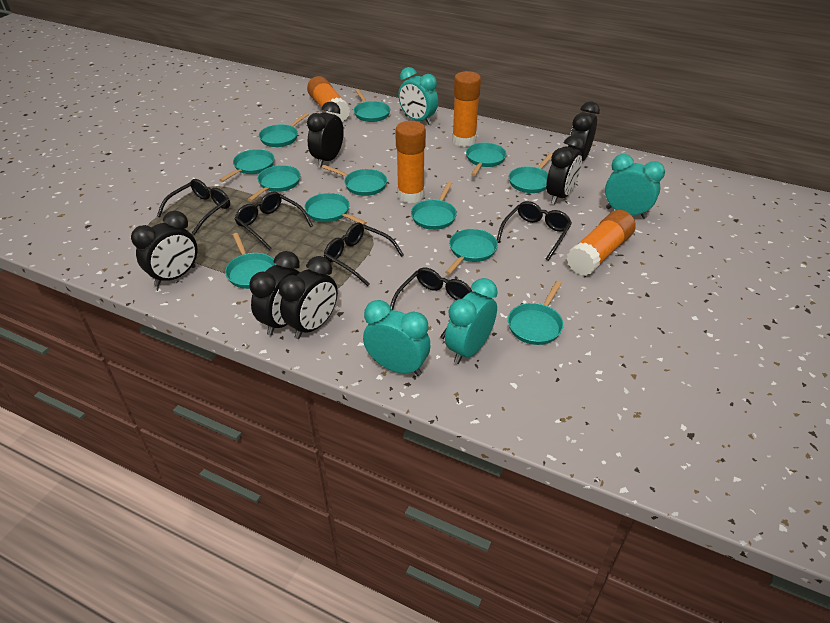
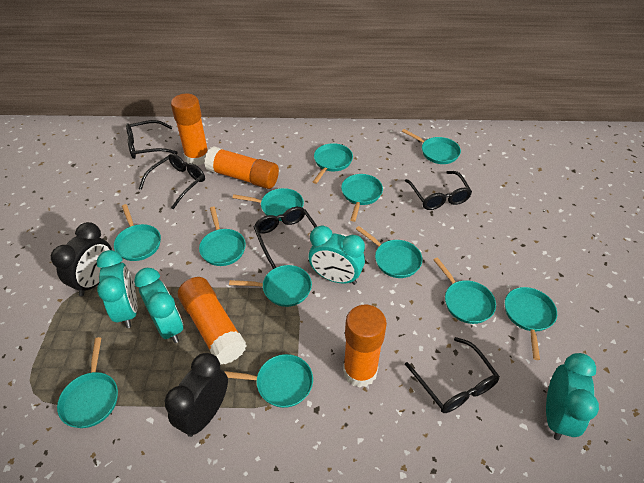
black clock: [131,211,198,287] [249,251,300,336] [279,256,338,339] [307,102,344,168] [546,135,584,205] [568,101,600,161] = 6 -> [51,222,112,296] [165,353,228,437] = 2

